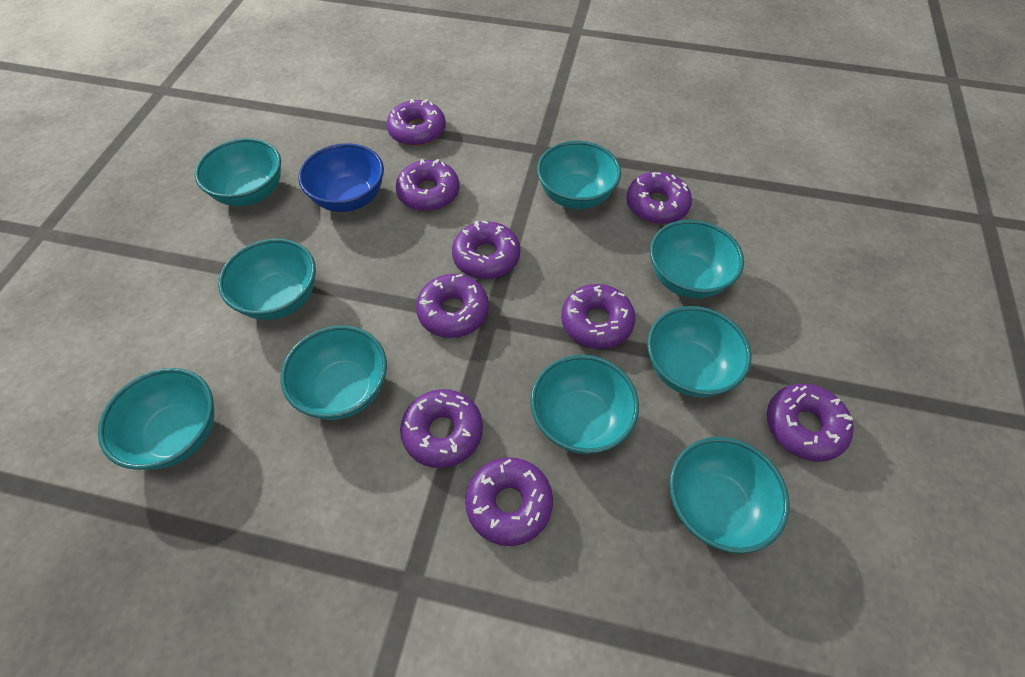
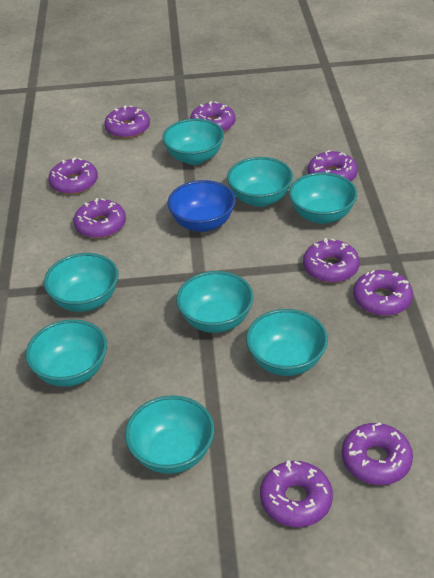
turquoise bowl: [98,368,214,470] [195,138,281,206] [218,239,316,320] [281,325,387,420] [530,355,639,454] [537,141,621,209] [647,306,752,397] [650,220,744,299] [669,437,790,553] = 9 -> [26,319,107,387] [44,253,119,312] [125,395,215,474] [162,118,224,165] [176,271,254,333] [227,157,293,207] [246,309,328,376] [289,172,357,224] = 8

